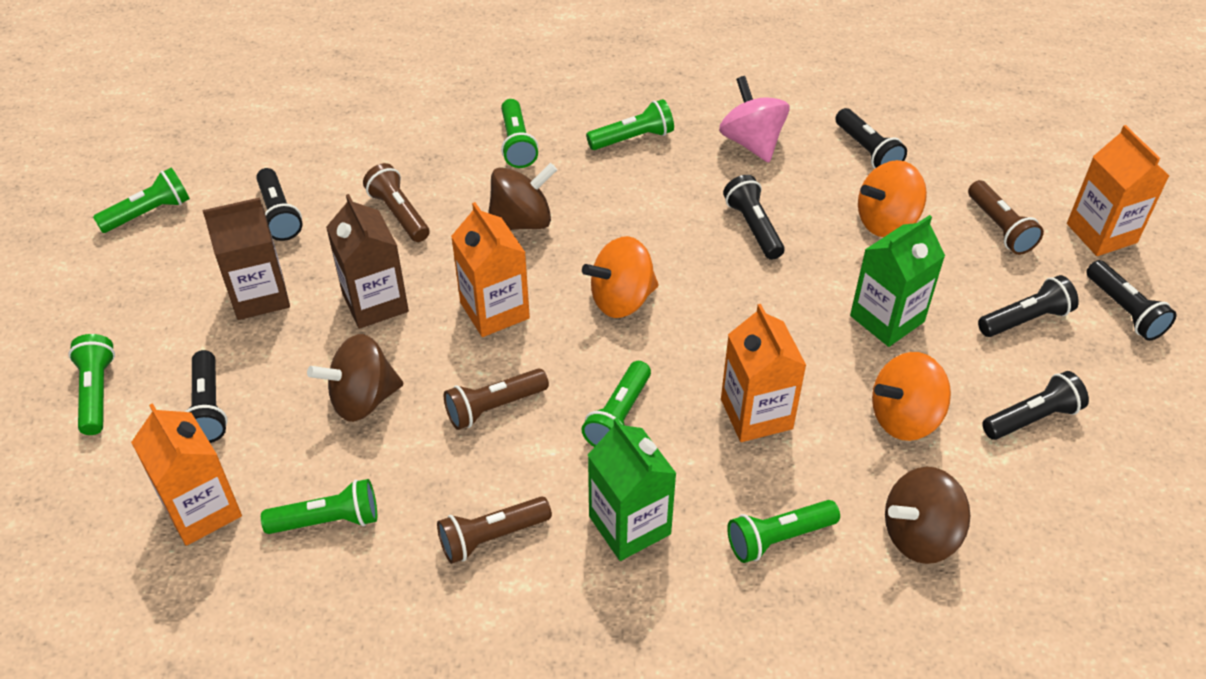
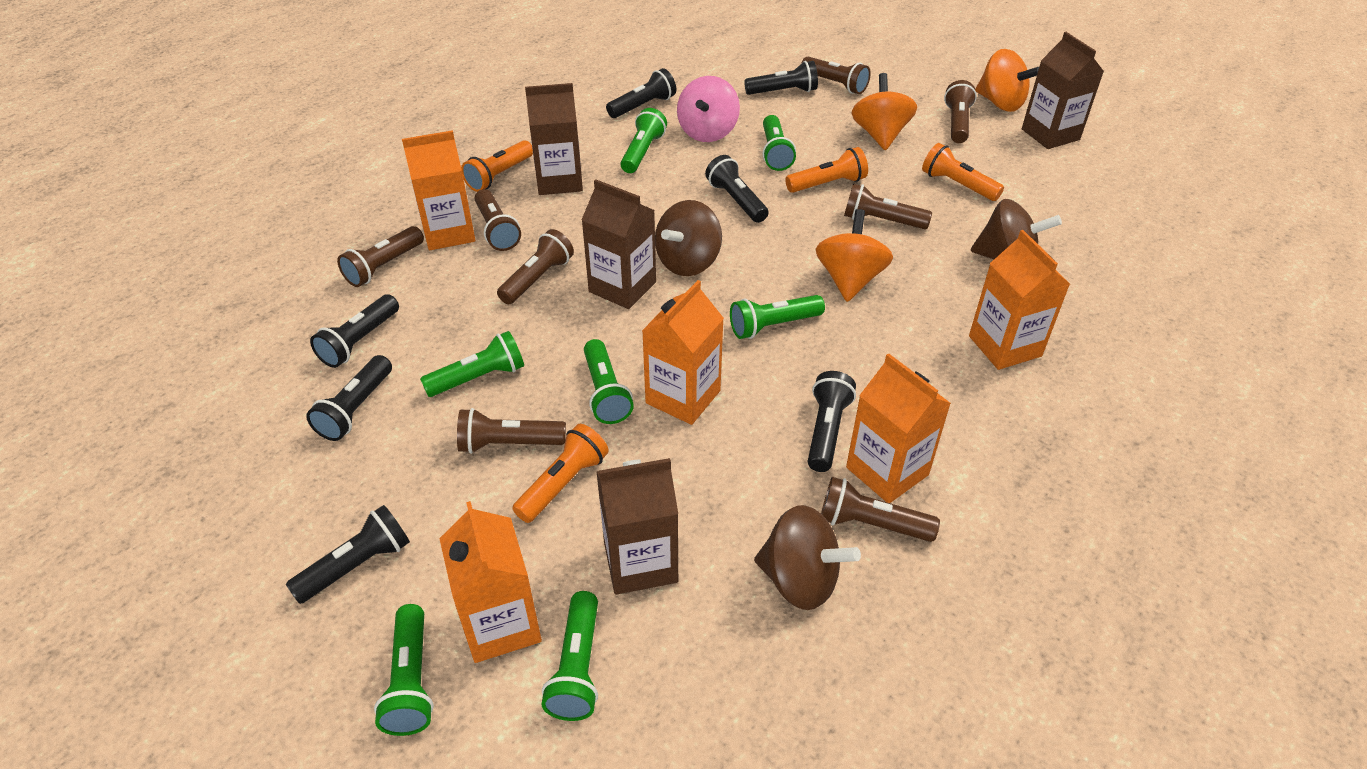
brown carton: [203,198,290,320] [326,194,409,329] = 2 -> [525,83,583,195] [582,179,656,309] [597,458,678,595] [1022,32,1104,149] = 4
brown flashlight: [363,163,430,242] [437,496,552,564] [444,368,549,430] [968,180,1044,255] = 4 -> [337,226,424,287] [457,408,566,454] [475,189,521,251] [497,229,574,304] [801,56,871,94] [821,477,940,542] [844,183,932,229] [944,80,977,143] = 8
green carton: [588,418,677,561] [850,215,945,347] = 2 -> none = 0
orange carton: [131,403,242,546] [451,202,530,337] [721,304,807,442] [1067,125,1169,256] = 4 -> [402,130,475,250] [439,501,542,663] [642,280,724,425] [846,353,951,503] [969,230,1070,370] = 5
orange flashlight: none = 0 -> [461,140,533,192] [512,424,609,523] [785,147,868,193] [922,143,1004,201] = 4

